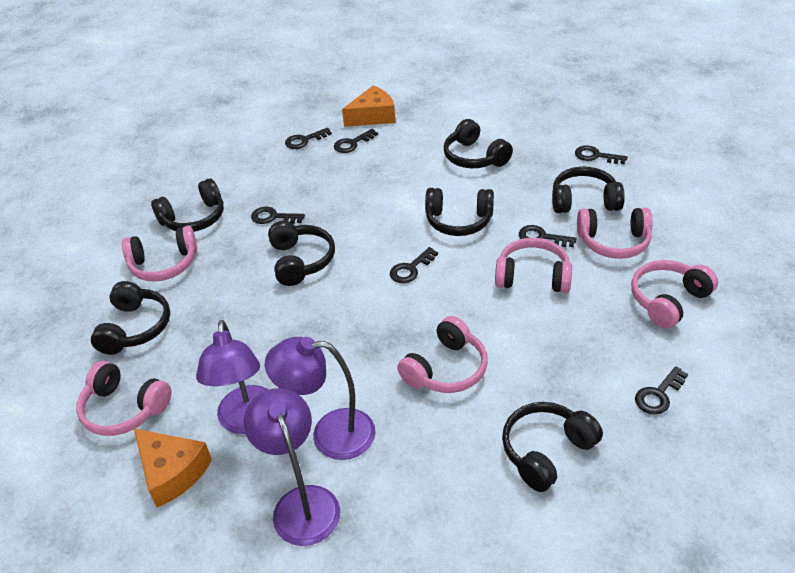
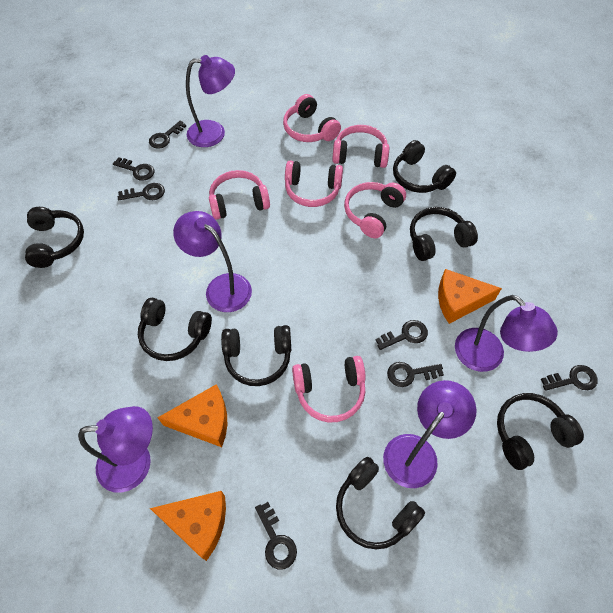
orange cheese: [134,428,212,507] [342,85,395,127] = 2 -> [150,491,226,561] [158,384,227,447] [438,269,502,324] = 3
purple lamp: [196,320,269,434] [244,388,340,546] [265,337,376,460] = 3 -> [78,406,153,493] [173,211,252,312] [186,55,235,147] [383,380,477,488] [455,295,558,372] = 5

